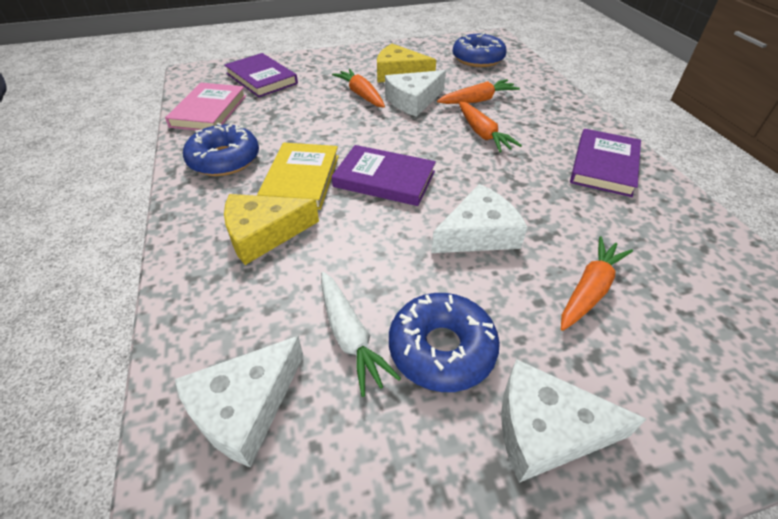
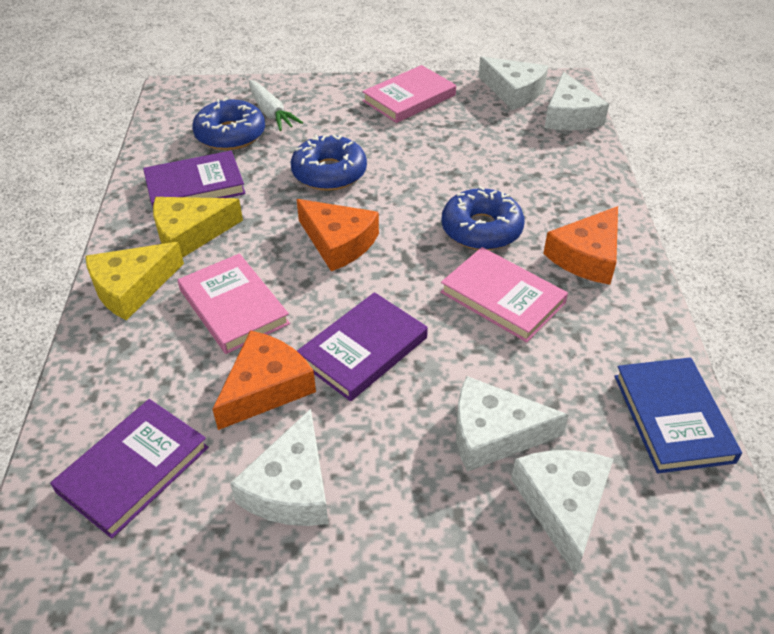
blue book: none = 0 -> [615,357,742,474] = 1
orange carrot: [332,69,385,108] [437,79,520,104] [459,101,522,153] [561,236,633,331] = 4 -> none = 0
orange cheese: none = 0 -> [212,330,316,430] [296,199,379,271] [543,206,618,285] = 3
pink book: [165,83,246,130] = 1 -> [178,253,290,354] [362,65,456,123] [440,247,568,342] = 3
white cheese: [175,336,303,468] [385,70,446,117] [431,184,527,253] [501,359,646,483] = 4 -> [230,409,329,526] [456,376,568,472] [479,57,548,110] [511,450,613,576] [544,72,609,130] = 5
yellow book: [257,143,339,210] = 1 -> none = 0

